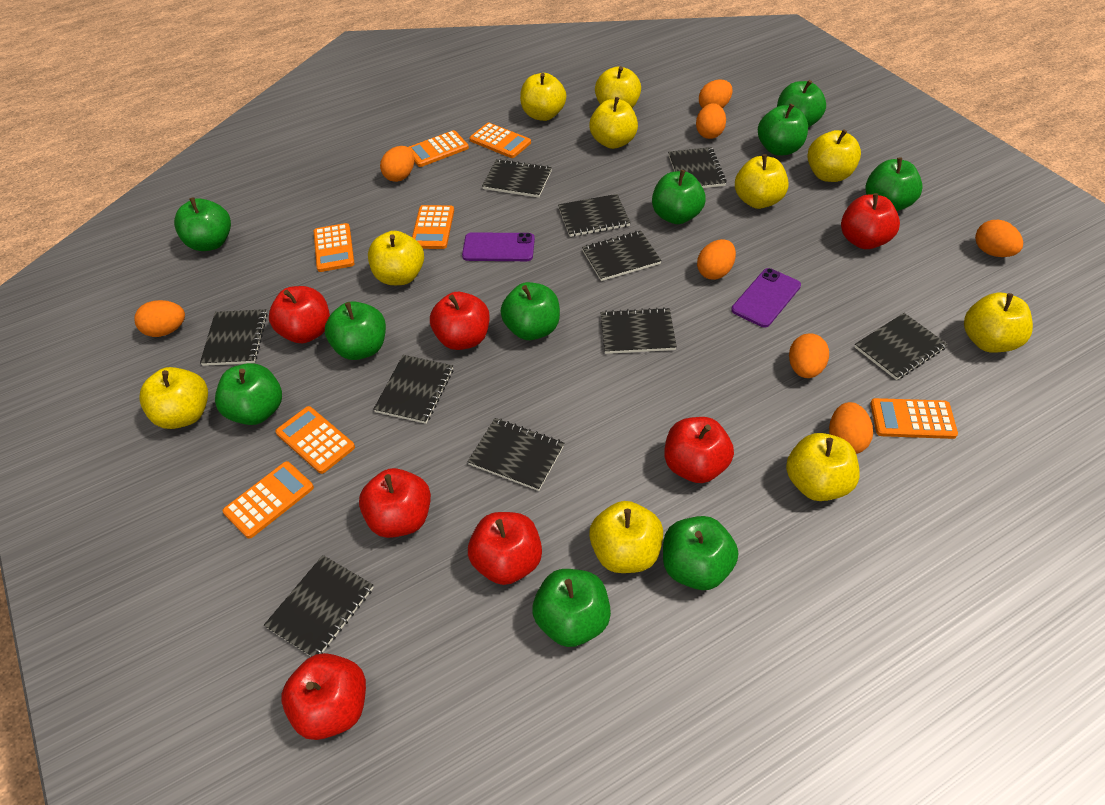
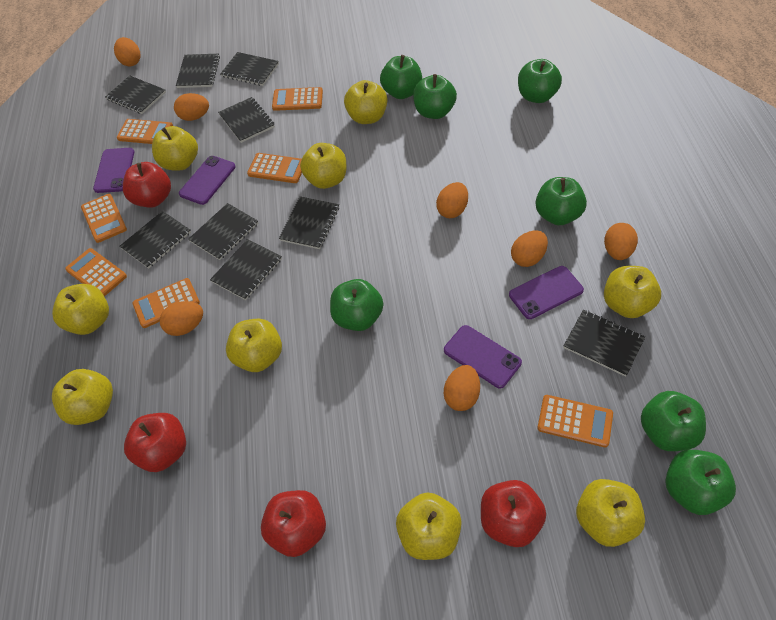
black notebook: [200,309,268,366] [264,555,374,657] [373,355,453,424] [467,418,564,491] [482,159,552,198] [558,194,631,237] [582,231,662,281] [600,307,677,354] [668,147,727,188] [855,313,948,380] = 10 -> [105,75,166,114] [120,211,191,269] [176,54,220,88] [188,203,259,260] [210,239,282,300] [218,97,275,143] [220,52,279,86] [279,196,339,249] [563,309,645,377] = 9
green apple: [174,197,231,251] [215,363,282,425] [325,301,386,360] [500,282,560,340] [532,569,611,647] [652,170,706,224] [663,516,738,590] [758,104,808,156] [777,80,826,127] [865,157,923,211] = 10 -> [330,279,383,331] [380,55,422,99] [413,74,457,119] [518,59,562,103] [535,177,587,225] [641,391,706,451] [665,450,736,515] = 7
orange egg: [134,300,185,337] [380,146,414,182] [696,103,726,139] [697,239,736,280] [699,79,732,108] [789,333,829,378] [829,402,873,454] [975,220,1023,257] = 8 -> [114,37,141,66] [160,301,203,336] [174,93,209,121] [436,182,468,218] [444,365,480,411] [511,230,548,267] [604,223,638,260] = 7
purple phone: [462,232,535,261] [731,268,801,327] = 2 -> [93,148,135,193] [179,156,235,205] [444,325,522,388] [509,266,584,319] = 4
red apple: [269,286,330,343] [281,653,366,740] [359,468,431,538] [430,292,489,350] [468,512,542,585] [664,417,734,483] [841,193,900,249] = 7 -> [123,162,171,208] [124,413,186,472] [261,490,326,557] [481,480,546,547] = 4
yellow apple: [139,367,208,429] [368,231,424,285] [520,73,566,121] [589,97,638,149] [589,501,663,573] [595,66,641,108] [735,154,789,209] [786,433,860,501] [807,129,861,182] [964,292,1033,353] = 10 -> [52,284,109,335] [52,369,113,425] [152,126,198,171] [226,319,282,372] [300,143,346,189] [344,80,387,124] [396,492,462,560] [576,479,645,547] [604,266,661,318] = 9

